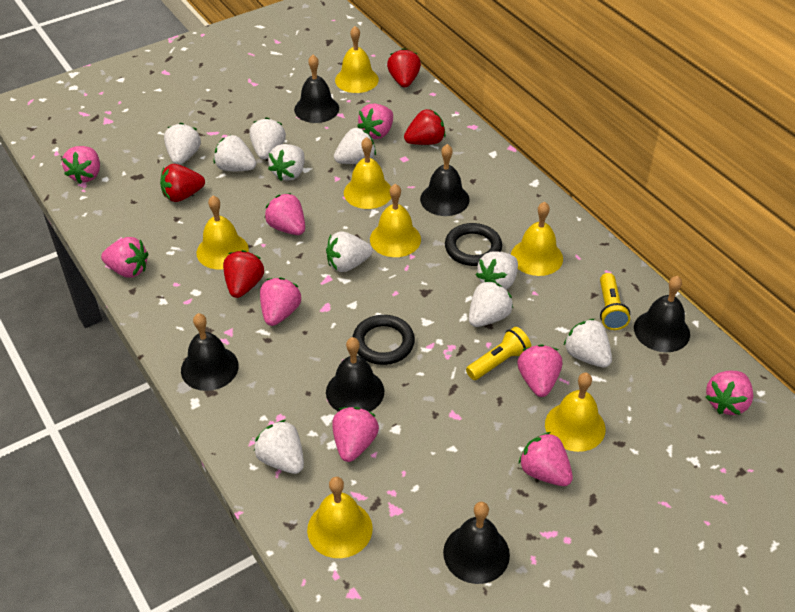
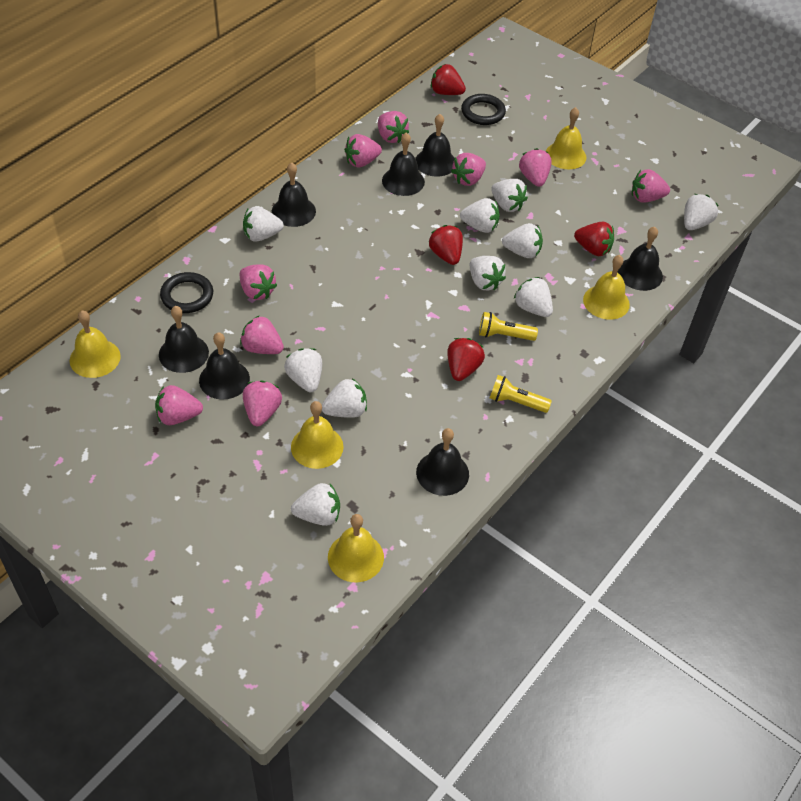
black bell: [181,313,239,391] [294,55,339,123] [326,337,385,412] [420,144,470,216] [443,502,510,584] [634,276,690,352] = 6 -> [159,306,209,373] [199,332,250,400] [272,162,316,227] [382,133,425,196] [415,114,455,177] [416,428,469,496] [617,227,663,291] = 7
yellow bell: [197,196,249,270] [307,477,373,558] [335,26,379,93] [344,137,391,209] [370,184,421,257] [511,202,563,276] [545,373,606,452] = 7 -> [70,311,121,378] [291,401,344,469] [328,514,384,582] [546,107,586,169] [583,255,630,320] = 5

